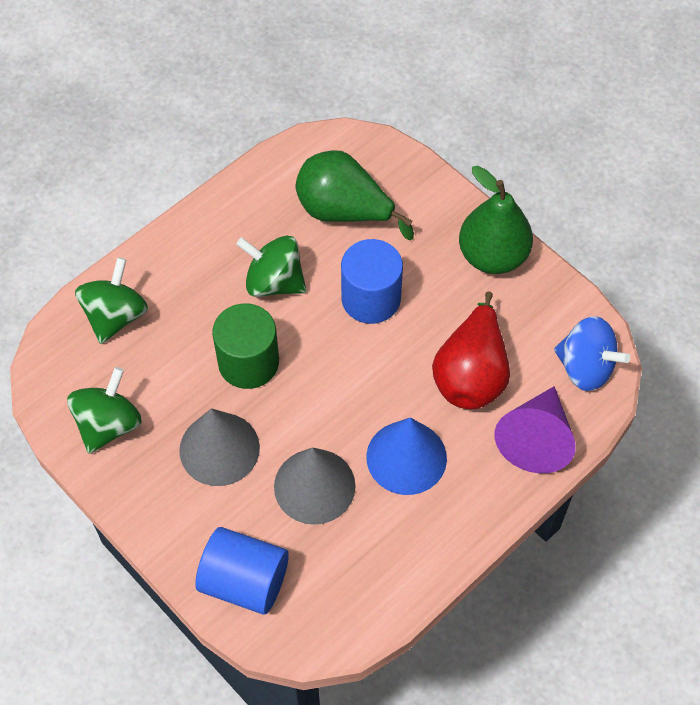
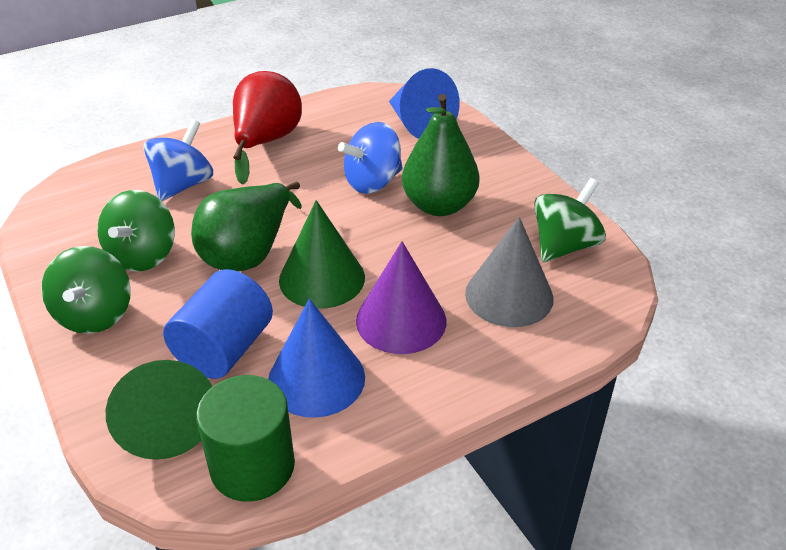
blue cone: [366,417,447,495] = 1 -> [268,299,365,418] [389,68,460,139] = 2
blue cylinder: [195,527,289,615] [341,239,403,324] = 2 -> [163,269,273,379] = 1
blue spinning top: [554,316,631,391] = 1 -> [143,119,213,201] [338,122,403,194] = 2
green cone: none = 0 -> [106,360,213,460] [279,200,365,309] = 2
grey cone: [179,408,260,486] [274,447,356,525] = 2 -> [465,217,554,327] = 1

